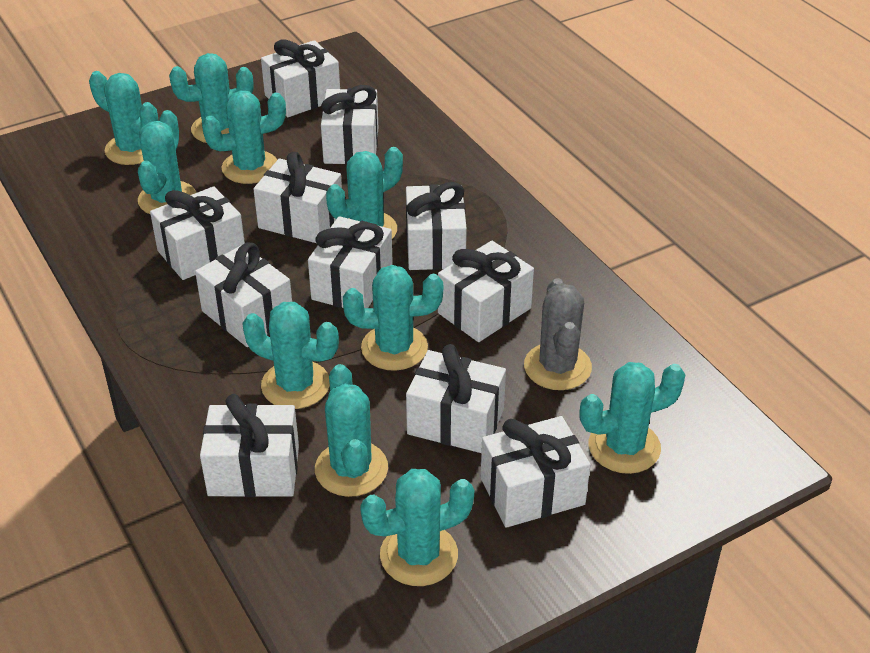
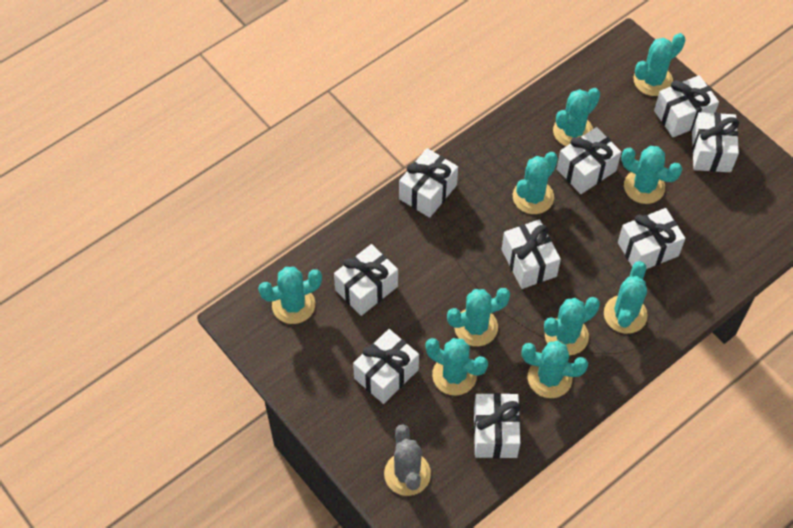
white gift: [150,186,245,280] [195,242,292,347] [200,394,299,497] [253,152,342,243] [261,40,340,117] [308,216,393,308] [321,85,378,164] [406,182,467,270] [406,344,506,453] [438,241,534,342] [481,416,590,528] = 11 -> [334,244,398,316] [353,329,419,404] [399,148,458,218] [474,393,520,458] [502,219,561,289] [557,127,621,194] [618,208,685,269] [654,75,719,137] [692,112,739,172] = 9

